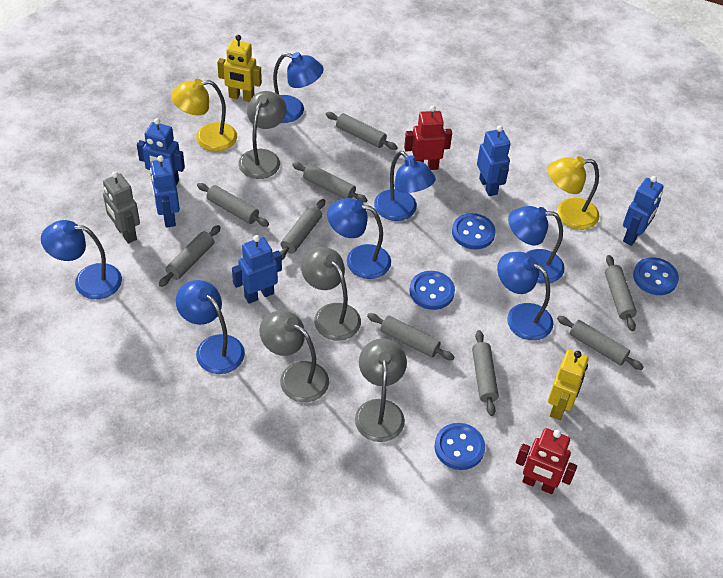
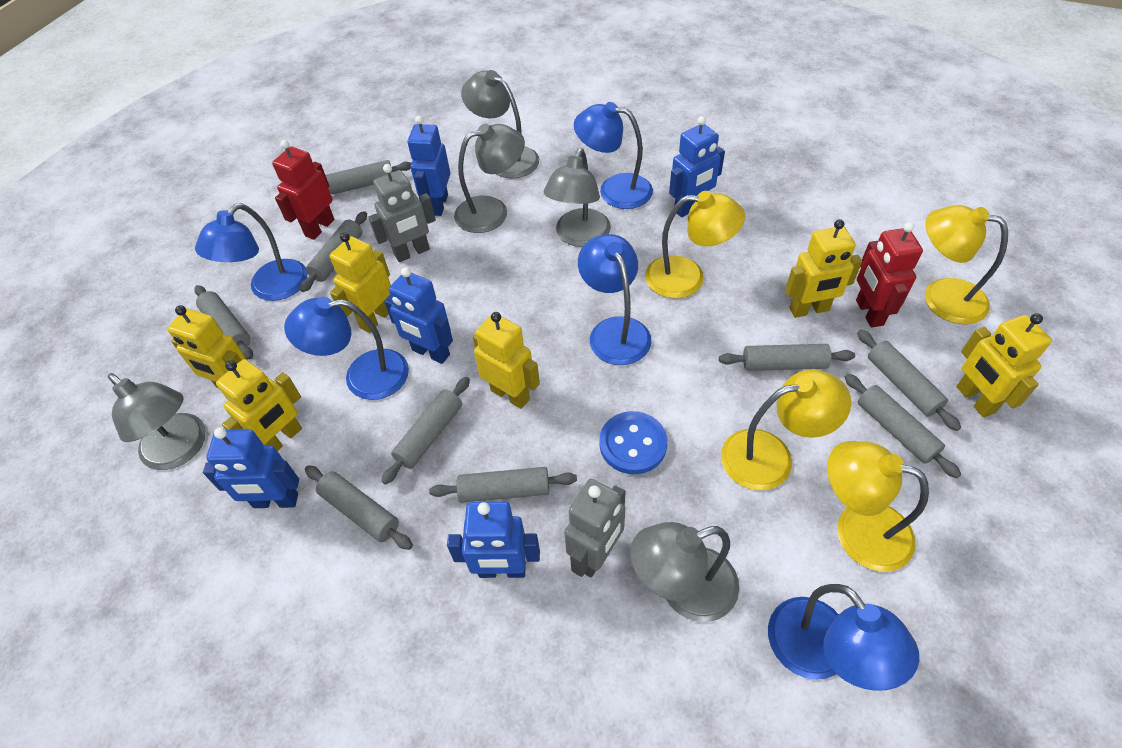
blue button: [409,271,455,310] [435,423,485,470] [452,213,496,249] [633,257,679,295] = 4 -> [599,411,667,474] = 1
blue lamp: [41,220,122,299] [176,280,245,374] [273,52,324,123] [327,198,391,279] [374,151,436,221] [497,252,553,340] [508,206,565,284] = 7 -> [195,203,308,301] [284,297,409,400] [574,102,653,209] [578,234,651,365] [768,584,919,691] = 5
grey lamp: [238,91,287,179] [259,311,329,402] [301,247,361,341] [355,339,407,442] = 4 -> [108,373,206,470] [454,124,525,233] [461,70,539,178] [544,148,611,247] [630,522,739,622] = 5
grey robot: [103,171,140,244] = 1 -> [368,164,436,262] [564,479,626,578] = 2
yellow lamp: [171,79,237,151] [548,156,599,230] = 2 -> [645,191,745,299] [721,370,851,490] [827,441,929,572] [925,205,1008,324] = 4
yellow robot: [217,35,262,102] [548,350,589,420] = 2 -> [167,305,247,388] [216,359,302,451] [330,233,391,333] [473,312,540,409] [785,219,862,318] [957,313,1052,418] = 6

